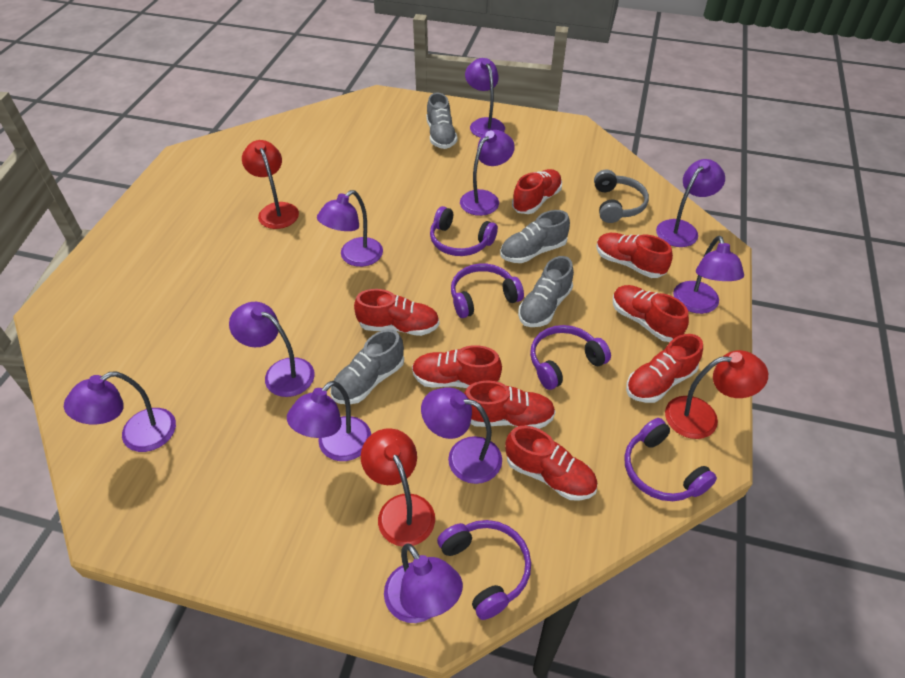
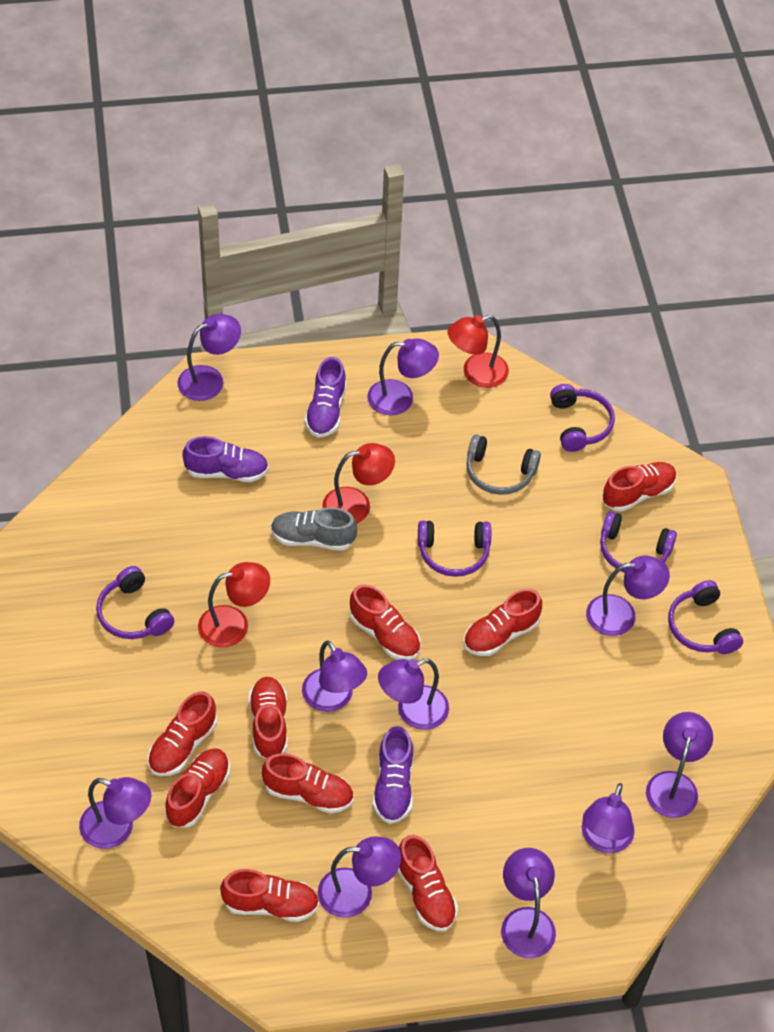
grey shoe: [330,329,404,404] [426,93,457,149] [500,210,570,263] [518,256,574,327] = 4 -> [271,507,357,551] = 1
purple shoe: none = 0 -> [182,436,269,482] [305,357,347,438] [373,726,413,824] = 3
red shoe: [354,289,440,336] [412,345,502,388] [464,380,556,429] [505,426,597,501] [512,169,562,214] [596,233,673,278] [613,285,689,342] [626,334,703,403] = 8 -> [148,691,217,776] [165,748,230,828] [220,869,319,922] [249,677,287,759] [262,753,353,814] [350,584,421,660] [398,835,458,931] [463,589,542,656] [603,462,677,512] = 9

